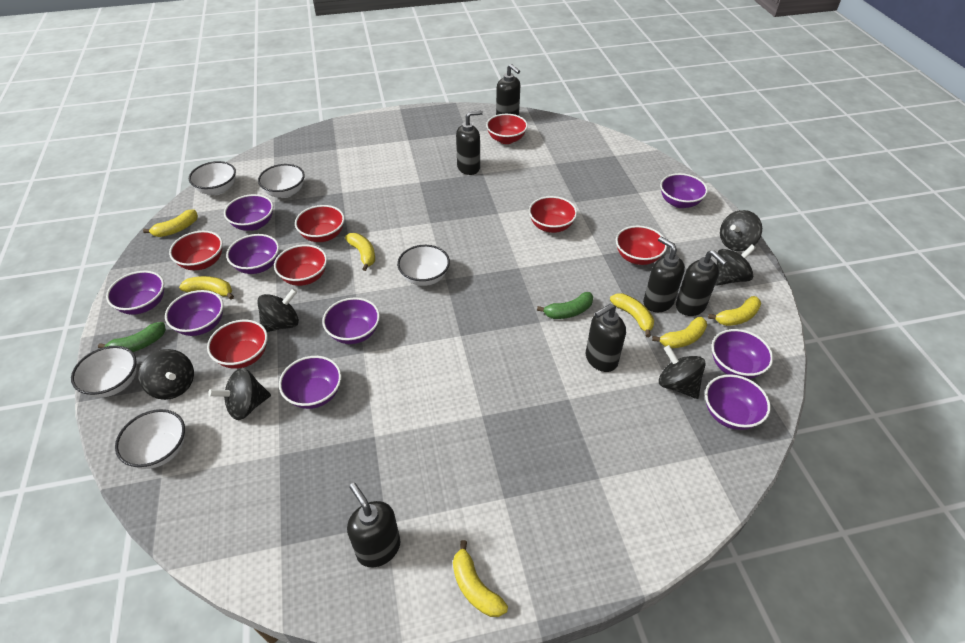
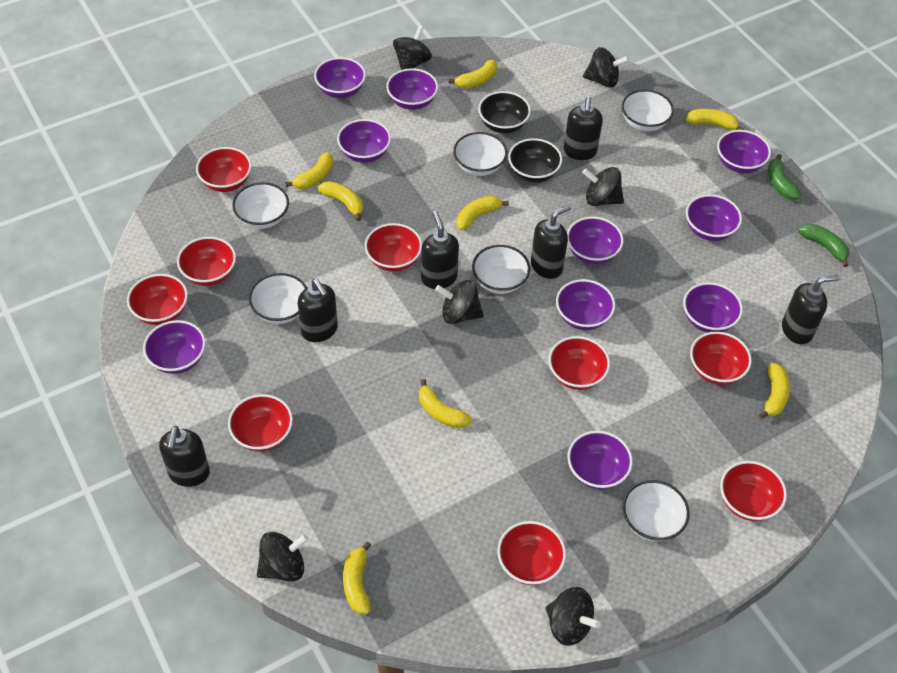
black bowl: none = 0 -> [478,91,531,133] [508,138,562,183] = 2
purple bowl: [106,271,164,315] [165,290,223,336] [224,194,273,231] [226,234,279,274] [279,356,342,409] [322,297,380,344] [660,173,708,208] [705,374,771,430] [711,329,773,379] = 9 -> [143,320,206,374] [314,57,366,98] [337,119,391,163] [386,68,438,110] [556,279,615,330] [567,216,624,264] [567,431,633,490] [683,282,743,333] [686,194,742,241] [717,130,771,173] = 10
red bowl: [169,231,223,270] [207,320,268,369] [274,244,327,286] [295,205,345,242] [486,114,528,144] [529,196,577,233] [616,226,667,265] = 7 -> [127,274,188,325] [177,237,236,286] [196,147,251,192] [228,394,293,451] [365,223,422,272] [497,521,566,585] [548,336,610,390] [690,331,752,385] [720,461,787,521] = 9
white bowl: [71,346,137,398] [115,409,185,469] [189,161,236,195] [258,164,305,198] [397,245,450,286] = 5 -> [232,182,289,229] [249,273,307,324] [453,132,507,176] [472,245,530,294] [621,90,674,131] [623,480,690,542] = 6
yellow banana: [143,210,198,237] [179,276,234,300] [345,233,375,271] [453,540,508,617] [610,293,654,337] [652,317,707,348] [708,296,761,326] = 7 -> [285,152,334,189] [318,181,363,221] [343,541,371,614] [419,379,472,428] [449,60,497,88] [457,196,509,231] [686,109,744,130] [759,363,790,419] = 8

